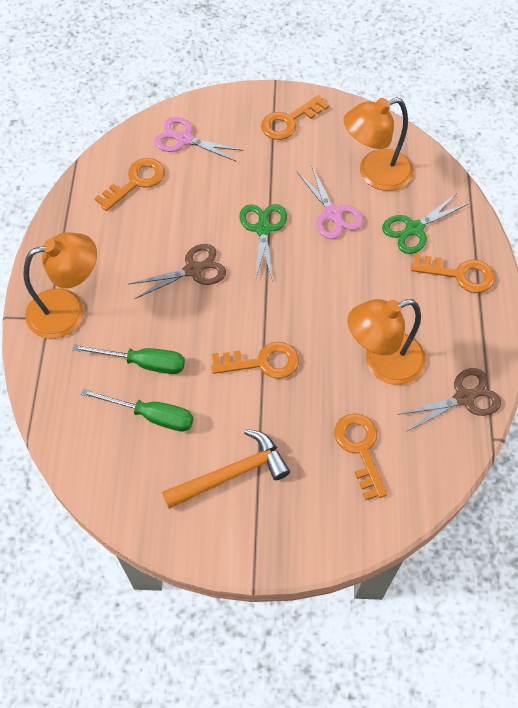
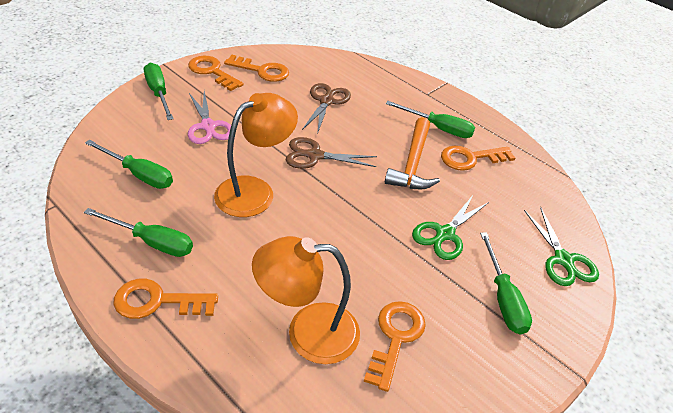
green screwdriver: [73,344,185,374] [81,389,193,432] = 2 -> [84,208,193,257] [85,140,173,189] [144,63,174,120] [386,101,475,138] [480,232,532,335] = 5
orange lamp: [23,233,97,339] [343,97,413,191] [347,299,426,385] = 3 -> [214,93,298,217] [252,236,360,364] = 2
pink scissors: [154,117,243,162] [297,165,363,239] = 2 -> [188,91,231,144] = 1

